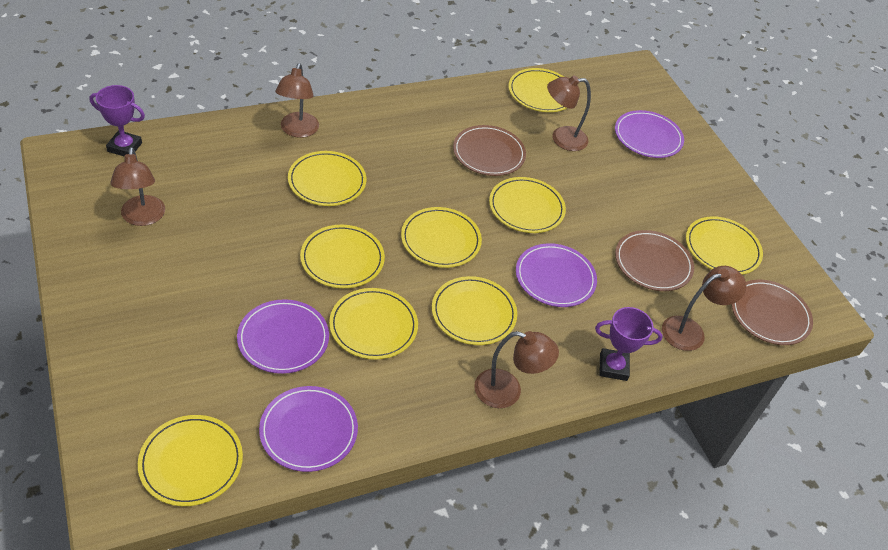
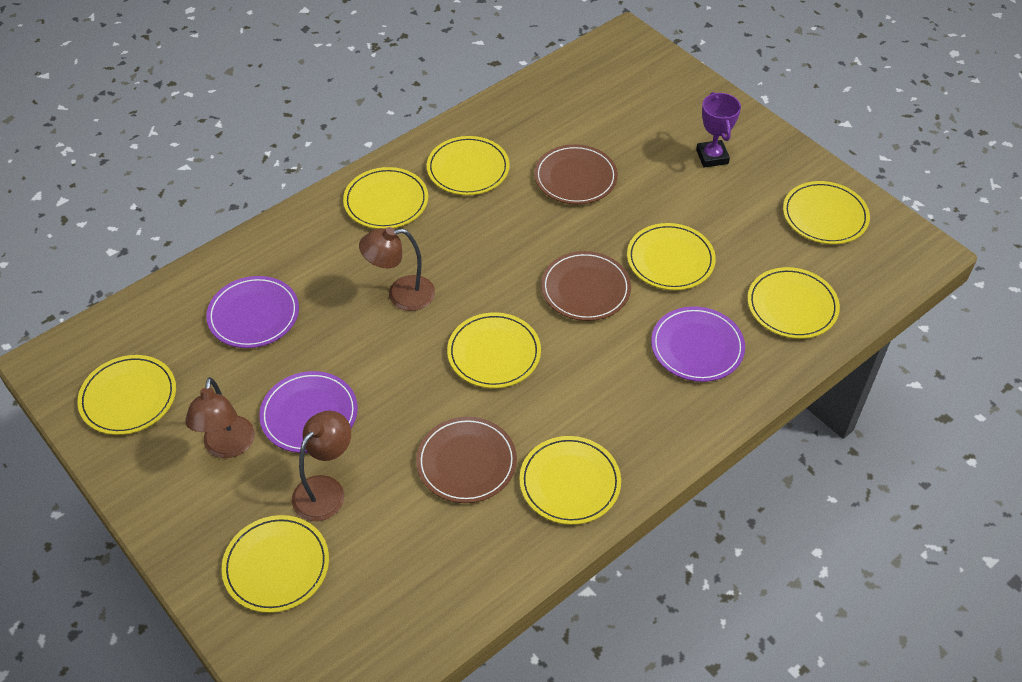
brown lamp: [110,147,165,226] [275,63,319,138] [474,331,559,408] [547,75,591,151] [662,266,746,351] = 5 -> [185,377,255,458] [292,411,351,521] [359,227,435,311] = 3
purple plate: [237,299,329,374] [259,386,358,472] [516,243,597,307] [615,110,684,158] = 4 -> [206,276,299,348] [259,371,358,453] [651,306,745,382] = 3
purple trophy: [90,85,145,157] [595,307,663,381] = 2 -> [696,92,741,168] = 1

